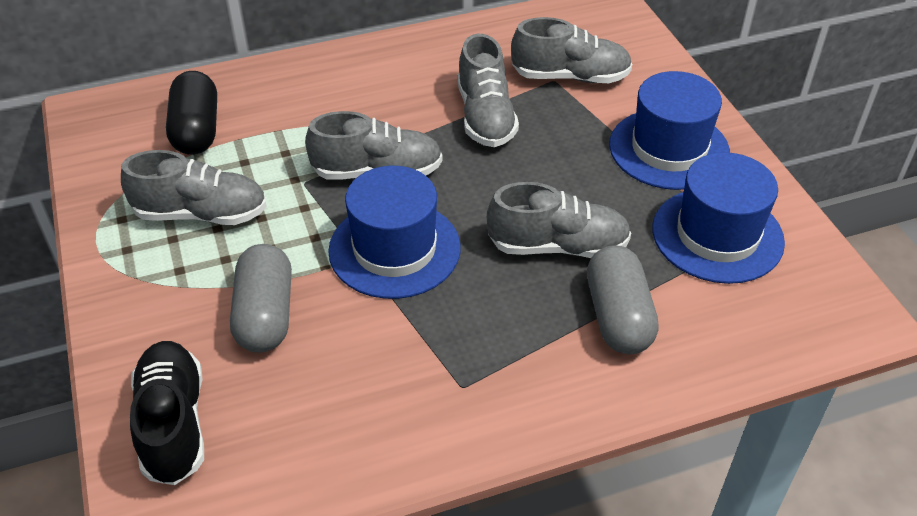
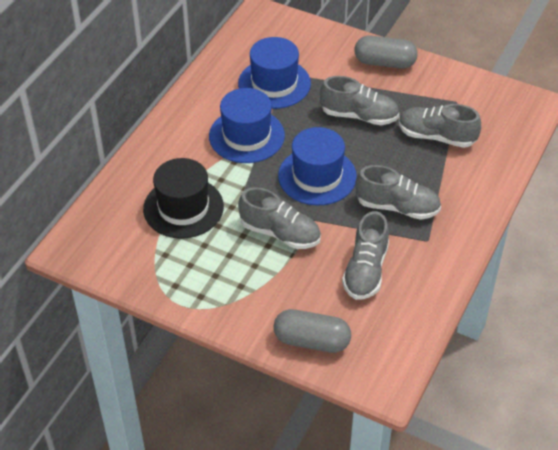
black capsule: [166,71,217,155] = 1 -> none = 0
black hat: none = 0 -> [143,158,224,239] = 1
black shoe: [130,341,204,485] = 1 -> none = 0

